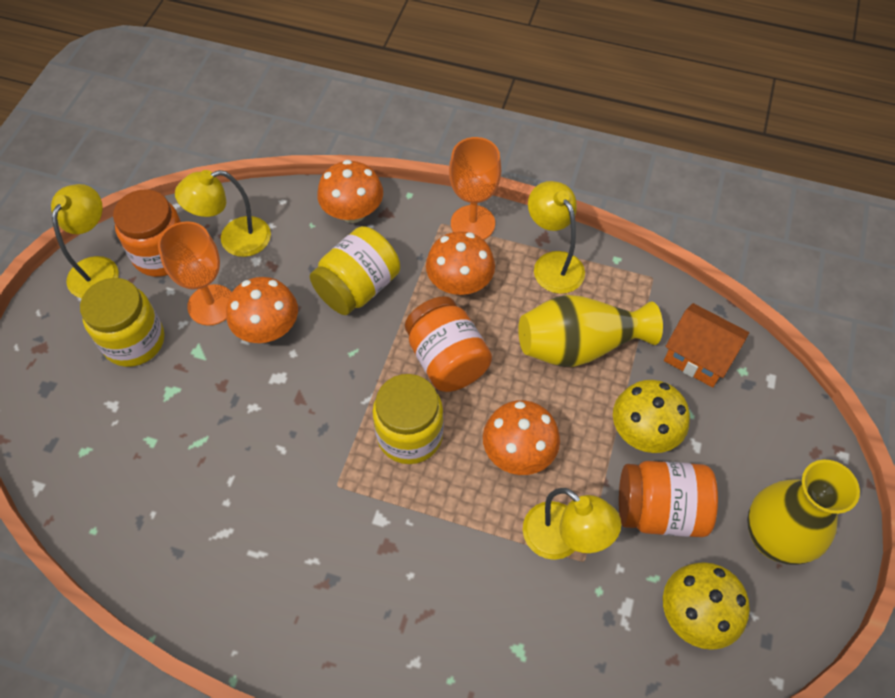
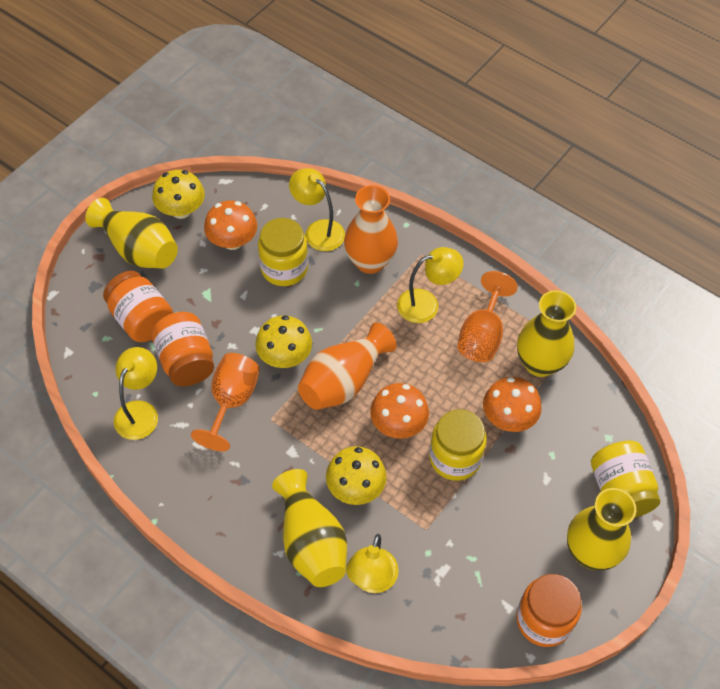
orange house: [664,303,749,387] = 1 -> none = 0
orange mushroom: [226,277,298,343] [317,160,383,223] [426,231,495,295] [483,400,560,475] = 4 -> [204,200,257,250] [370,383,429,439] [483,377,542,432] = 3
orange vase: none = 0 -> [298,323,396,410] [344,185,398,274] = 2
yellow mushroom: [613,380,690,453] [663,562,750,650] = 2 -> [152,170,205,219] [255,315,312,368] [326,446,387,505] = 3
yellow vase: [518,295,663,367] [747,460,860,565] = 2 -> [85,198,178,268] [272,469,347,587] [517,290,576,377] [567,488,636,571] = 4

